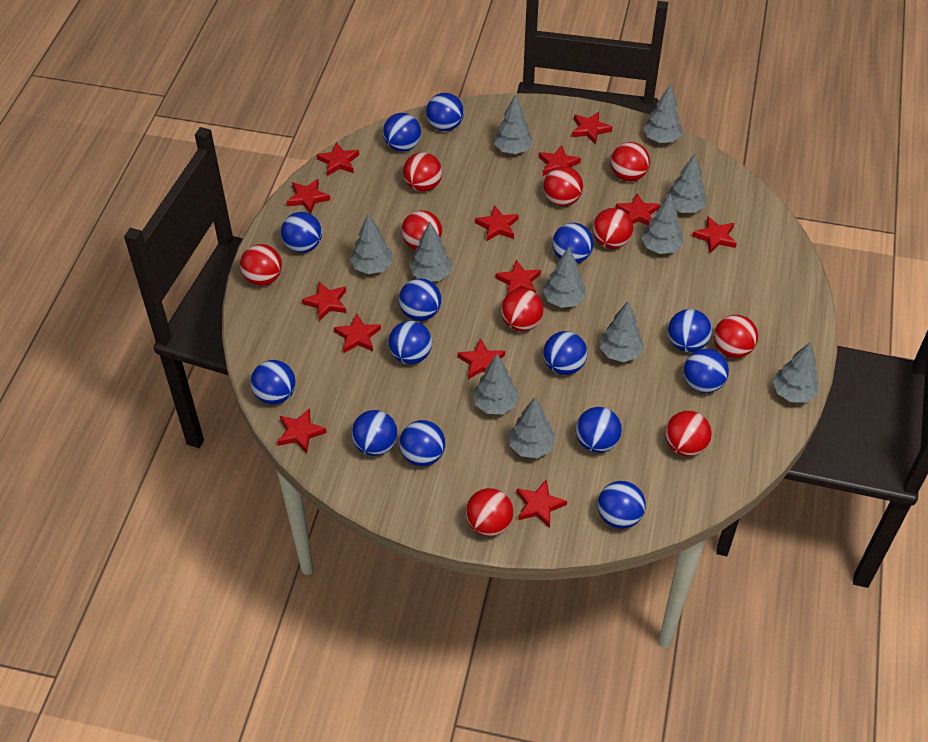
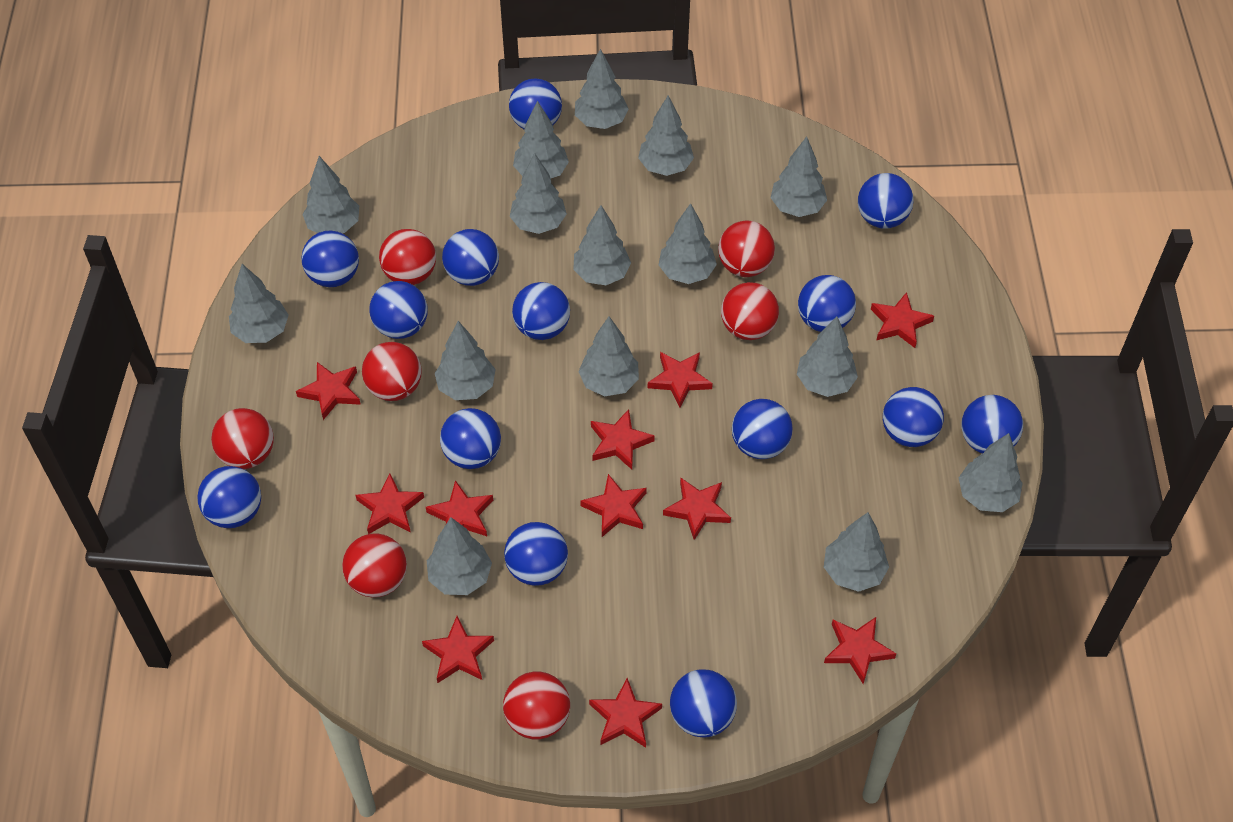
grey tree: [350,214,392,274] [410,222,452,281] [473,354,519,414] [494,95,533,154] [509,397,556,458] [543,247,586,308] [599,301,644,362] [641,193,683,254] [643,84,682,143] [666,154,707,213] [773,342,819,403] = 11 -> [229,264,289,343] [302,156,359,233] [427,517,492,595] [435,321,496,400] [510,153,567,234] [513,101,569,178] [573,205,631,285] [575,49,629,129] [578,316,639,396] [638,96,694,176] [659,203,717,284] [771,136,827,217] [797,317,858,397] [824,512,889,592] [959,433,1023,512] = 15
red ball: [240,244,282,286] [401,210,442,250] [403,152,442,192] [465,488,513,536] [501,289,544,331] [543,166,583,206] [592,208,633,249] [611,142,650,182] [665,411,712,457] [714,315,758,358] = 10 -> [211,408,274,469] [342,533,407,597] [362,342,421,401] [379,229,436,285] [503,672,570,739] [718,221,775,277] [721,282,779,340] = 7
red star: [277,408,327,453] [286,179,330,214] [302,282,346,321] [317,142,359,176] [334,313,381,353] [457,338,505,379] [475,205,519,241] [495,260,541,294] [517,479,567,528] [539,145,581,176] [572,112,613,145] [616,193,660,226] [692,216,737,253] = 13 -> [296,362,361,420] [355,473,424,534] [422,616,494,683] [426,480,493,536] [580,474,647,537] [589,678,662,748] [591,409,655,470] [648,352,713,407] [663,477,731,540] [824,617,896,684] [871,292,934,348] = 11

